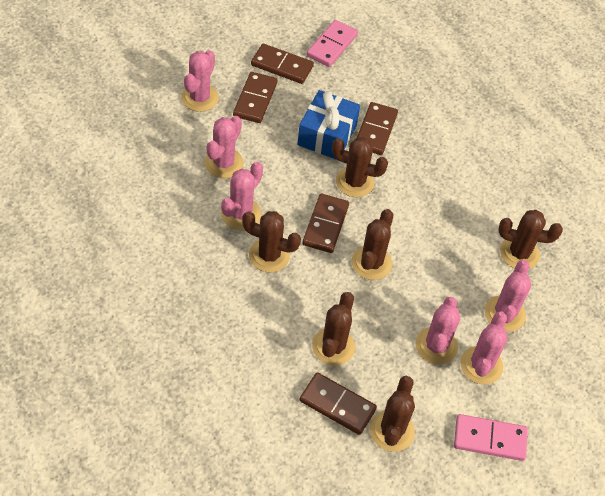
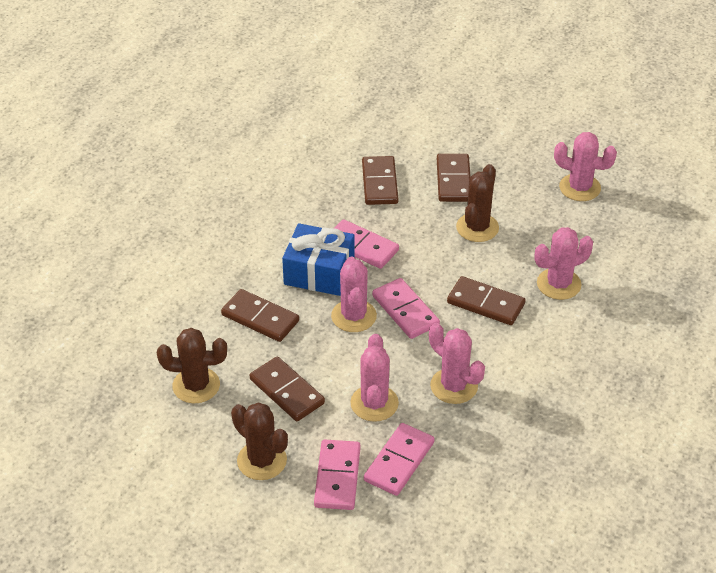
brown cactus: [242,211,301,272] [312,292,355,365] [332,137,388,197] [352,209,393,280] [370,376,415,452] [498,210,563,269] = 6 -> [157,328,227,403] [231,402,288,480] [456,164,499,242] = 3
pink cactus: [181,50,219,112] [204,116,243,178] [221,162,263,230] [415,297,460,364] [460,311,508,384] [485,260,531,332] = 6 -> [331,257,377,332] [350,334,399,422] [429,323,485,404] [534,227,593,300] [554,132,617,201] = 5
pink domino: [307,20,358,67] [454,414,528,461] = 2 -> [314,440,361,510] [334,219,399,269] [364,423,435,496] [372,278,440,339] = 4

